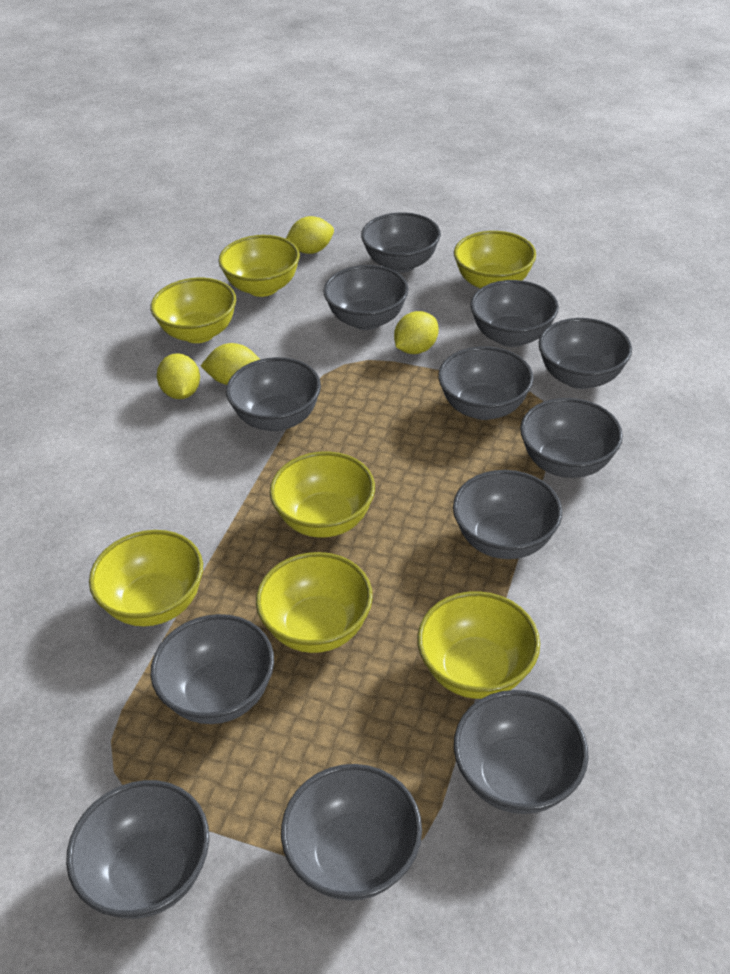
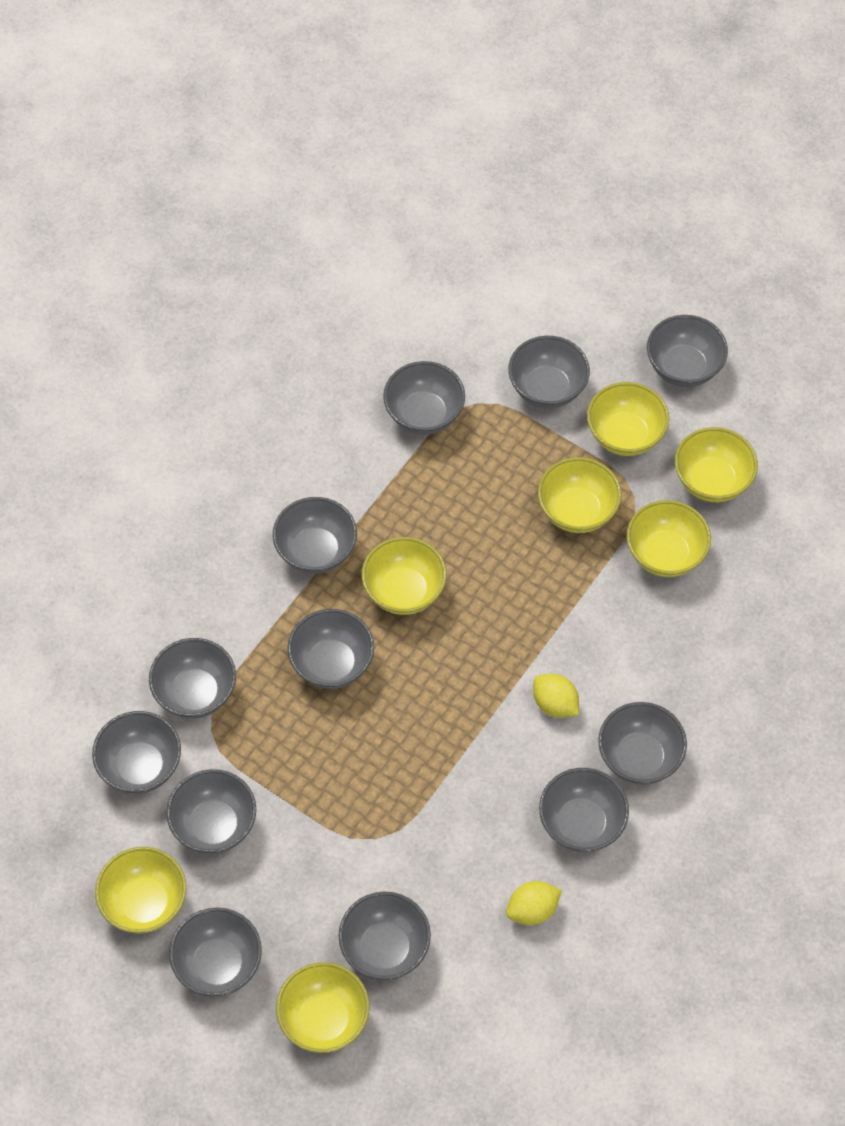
yellow lemon: [157,353,200,399] [201,343,260,385] [286,216,334,254] [394,311,439,354] = 4 -> [506,881,562,925] [533,674,579,718] = 2

